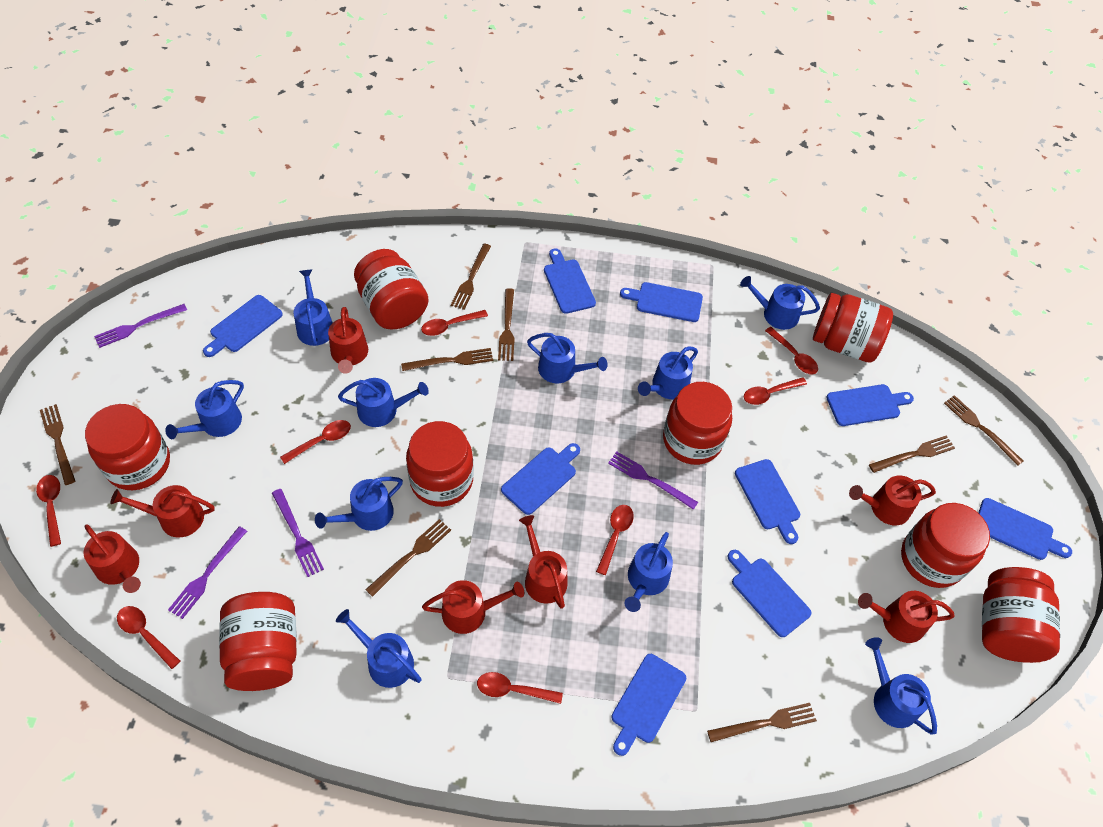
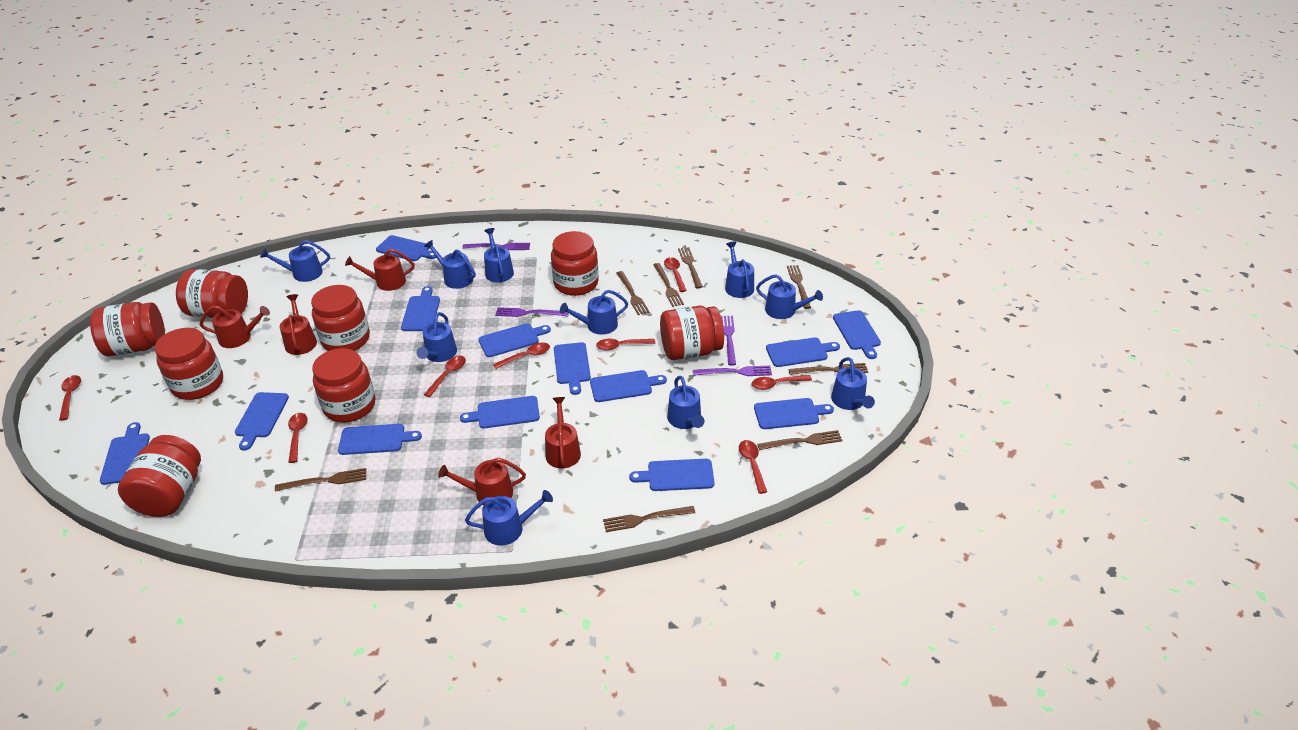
blue cutting board: [203,295,283,357] [501,443,580,515] [544,248,596,314] [612,654,687,756] [620,282,703,322] [727,550,812,637] [735,459,800,544] [826,384,914,426] [979,498,1072,560] = 9 -> [100,422,150,485] [235,392,289,451] [338,424,422,455] [376,235,436,261] [401,286,440,331] [460,396,540,429] [478,323,551,357] [554,342,591,395] [590,370,667,402] [629,459,715,491] [754,398,834,429] [766,337,840,367] [833,310,881,359] = 13
red watering can: [84,524,141,593] [110,485,215,538] [328,307,368,374] [422,580,524,634] [519,515,568,609] [849,475,936,525] [858,591,955,643] = 7 -> [199,305,270,348] [280,294,317,355] [345,249,414,291] [438,458,526,505] [545,397,581,468] = 5

